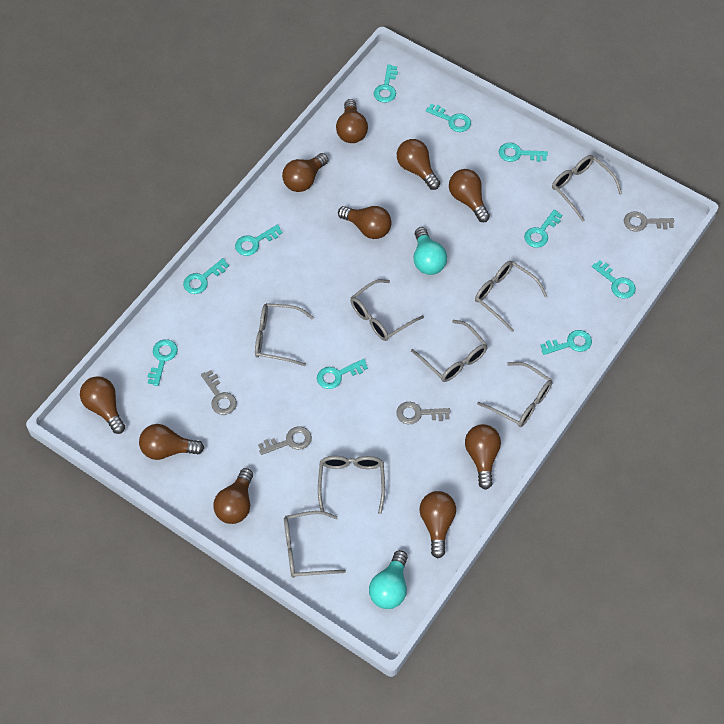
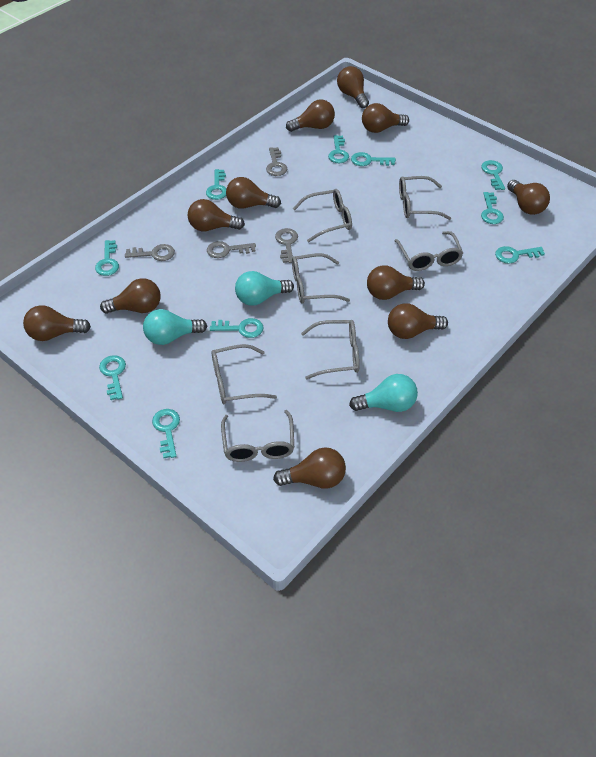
brown light bulb: [80,376,125,434] [139,424,204,460] [213,468,253,524] [282,153,328,192] [336,99,368,143] [338,206,392,239] [397,139,440,190] [420,491,456,558] [449,169,490,222] [465,424,501,490] = 10 -> [23,305,91,341] [100,278,160,314] [188,199,245,231] [226,177,281,209] [273,448,346,489] [286,100,335,132] [337,66,369,108] [362,103,409,133] [367,266,425,300] [388,303,448,339] [507,180,550,215] = 11
grey glasses: [255,303,314,366] [284,511,346,578] [318,456,385,514] [350,279,424,341] [411,320,488,382] [475,261,547,332] [477,362,552,427] [552,155,622,222] = 8 -> [212,344,277,404] [221,410,294,462] [292,253,350,304] [293,189,352,242] [301,320,360,379] [395,231,463,271] [399,176,451,220] = 7
turquoise light bulb: [369,550,408,609] [414,227,447,275] = 2 -> [143,309,207,345] [235,271,294,306] [349,374,418,412] = 3

